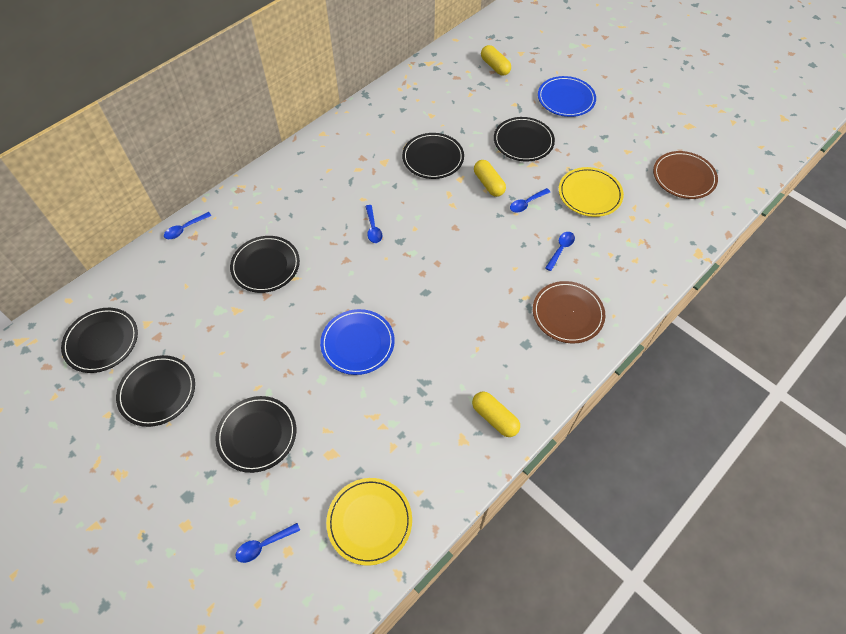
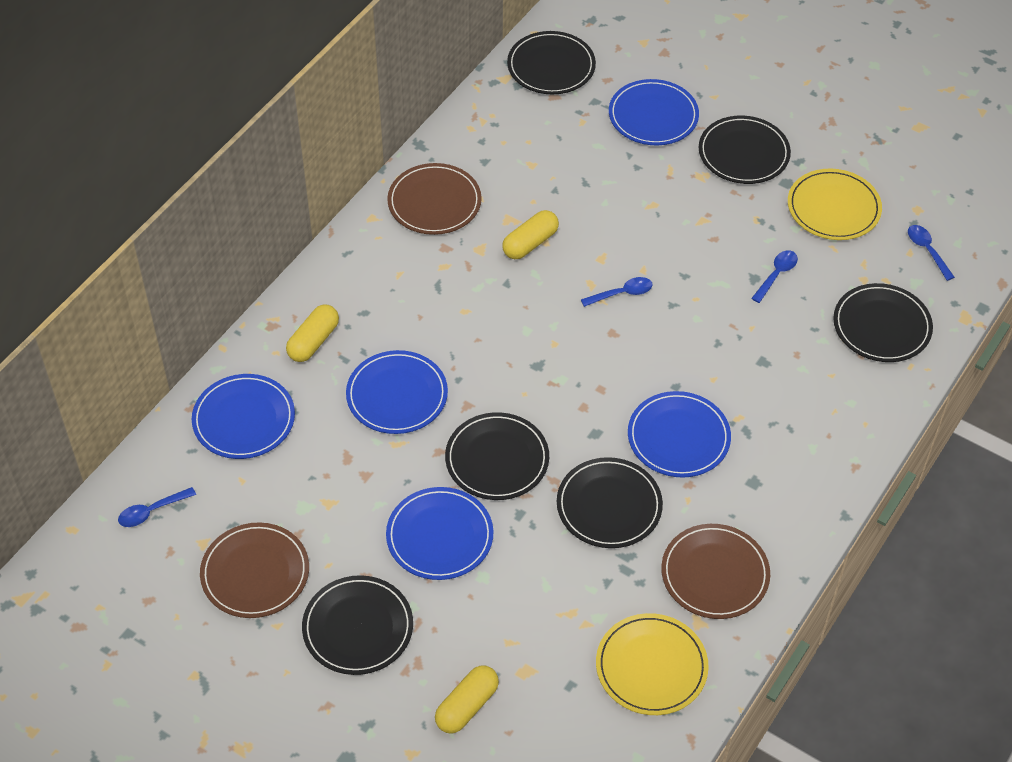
blue plate: [320,309,395,375] [538,76,596,117] = 2 -> [192,374,295,459] [346,350,448,434] [386,487,493,580] [609,79,699,145] [628,391,731,478] = 5
blue spoon: [164,212,212,239] [235,523,300,563] [365,205,382,243] [510,188,550,212] [545,232,575,271] = 5 -> [118,487,196,527] [581,277,653,307] [751,250,798,303] [908,225,955,281] = 4
brown plate: [533,281,605,344] [653,151,718,199] = 2 -> [200,522,309,618] [387,163,482,235] [661,524,770,619] = 3

